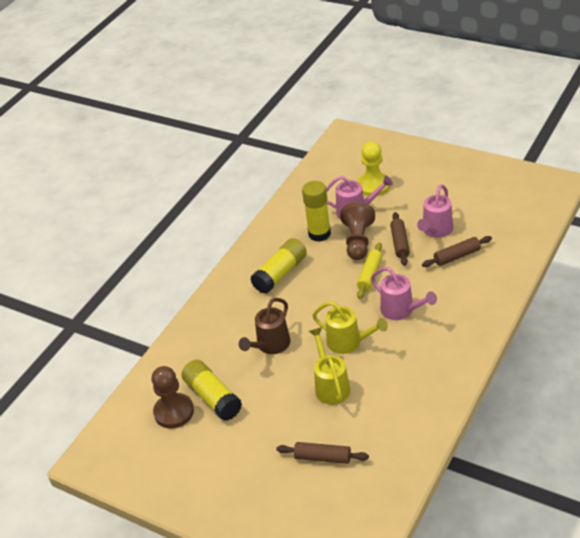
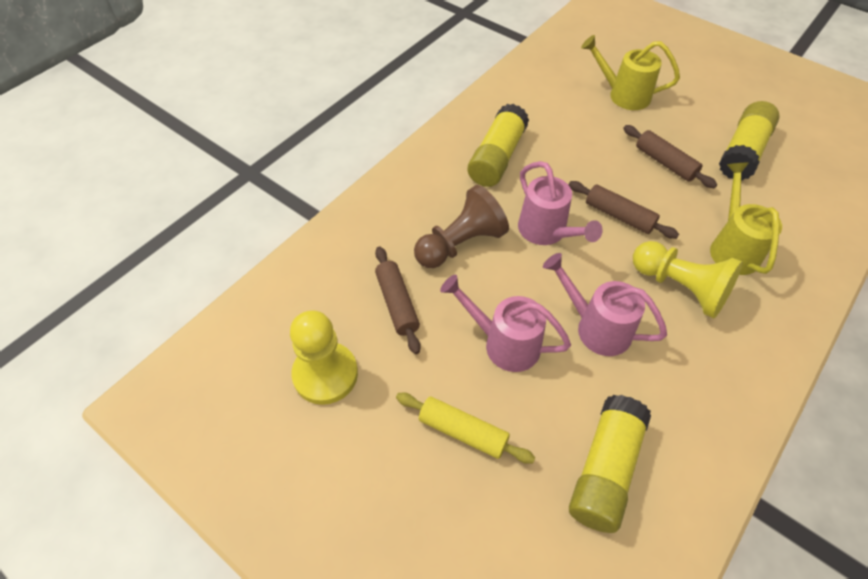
brown pawn: [152,366,194,428] [340,202,375,260] = 2 -> [414,185,509,268] = 1
brown watering can: [239,298,290,354] = 1 -> none = 0
yellow pawn: [357,141,390,196] = 1 -> [290,310,358,405] [633,241,743,318] = 2

